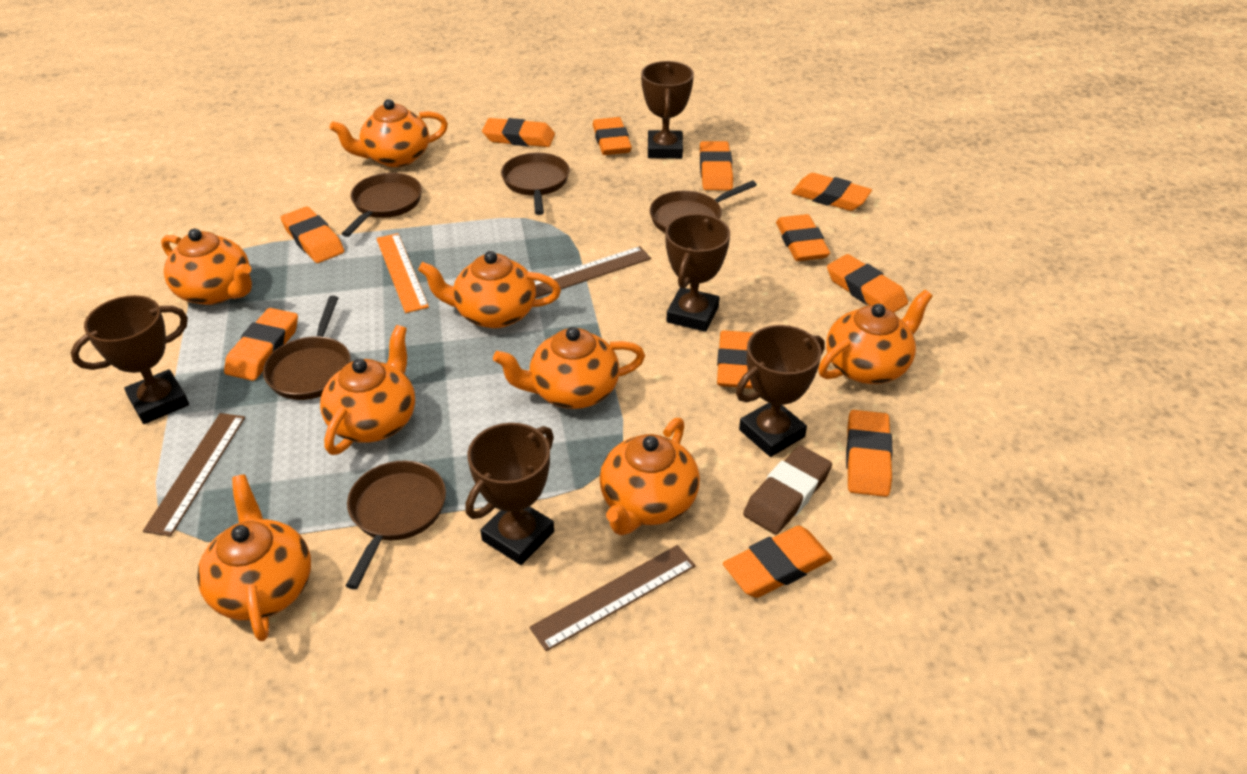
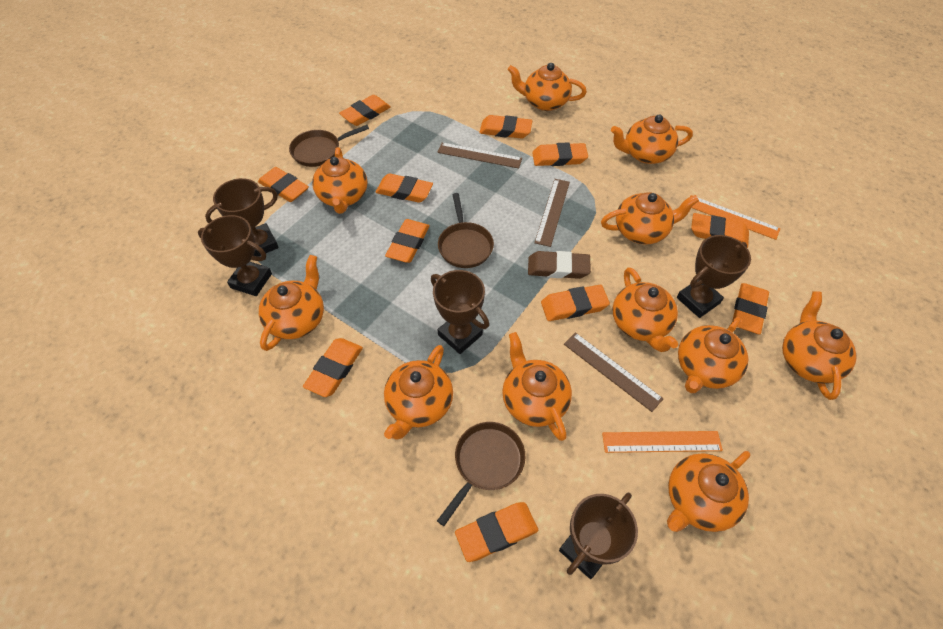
brown pan: [263,296,351,400] [342,173,422,237] [346,461,446,589] [501,153,570,215] [650,180,757,233] = 5 -> [289,125,369,167] [437,422,525,526] [438,193,494,268] = 3
orange ruler: [376,233,429,313] = 1 -> [602,431,723,453] [690,195,780,240] = 2
orange teapot: [161,229,252,305] [197,474,311,641] [320,325,415,455] [330,99,448,167] [418,251,561,328] [493,327,645,409] [600,418,700,535] [818,290,933,384] = 8 -> [259,255,324,351] [312,147,367,214] [384,345,453,440] [502,332,572,441] [508,63,587,111] [601,192,699,244] [611,115,693,164] [613,267,678,352] [667,451,750,532] [678,317,748,393] [782,291,857,400] = 11

